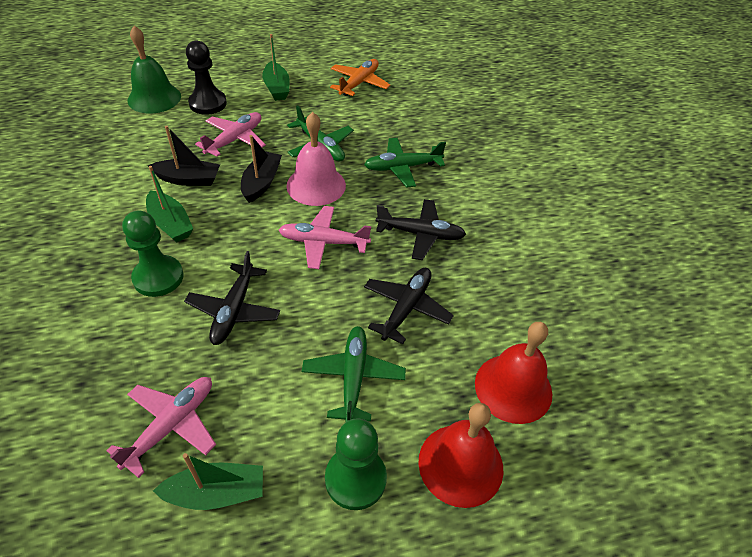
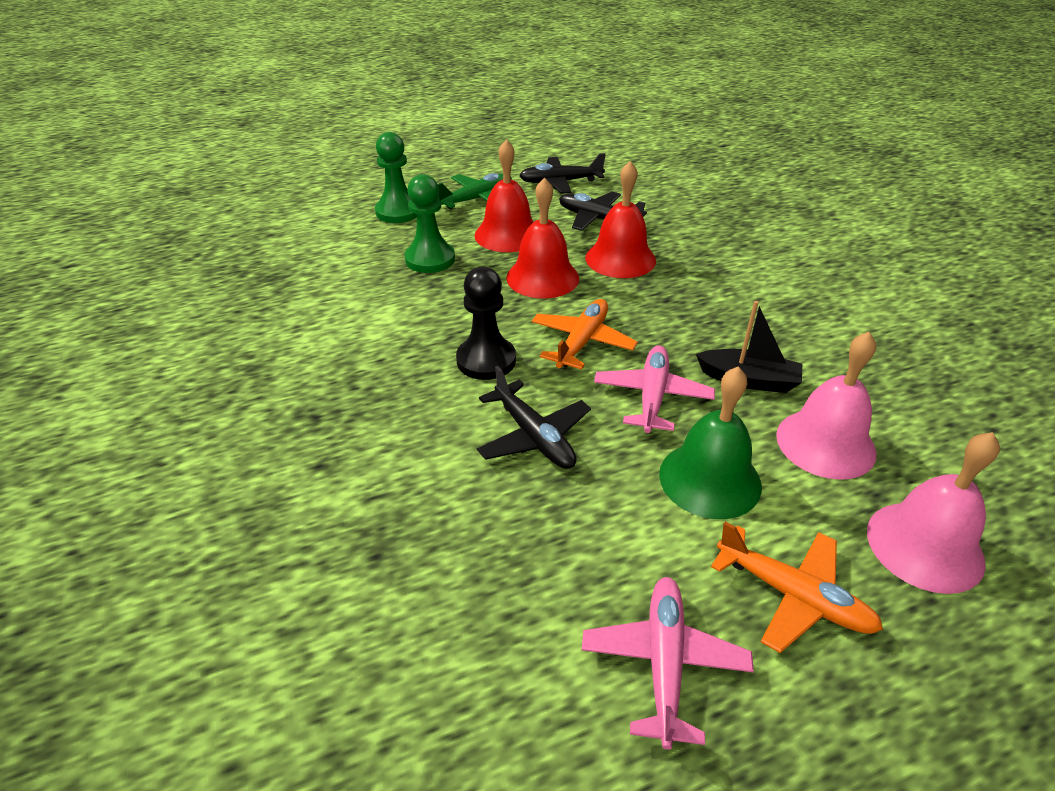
black boat: [148,126,220,186] [241,135,282,203] = 2 -> [696,301,802,393] = 1
green boat: [146,166,193,243] [153,453,263,510] [262,34,289,101] = 3 -> none = 0
green plane: [287,105,354,161] [302,326,406,422] [364,138,446,187] = 3 -> [438,173,512,209] = 1
orange plane: [330,59,390,96] = 1 -> [532,299,638,370] [711,521,883,653] = 2
pink bell: [286,112,346,206] = 1 -> [776,332,877,480] [867,432,1000,594] = 2
pink plane: [106,377,216,478] [195,112,266,157] [279,206,371,269] = 3 -> [582,577,754,750] [594,346,715,433] = 2
red bell: [418,403,503,508] [475,322,553,424] = 2 -> [475,140,533,252] [506,177,579,298] [586,161,656,278] = 3

